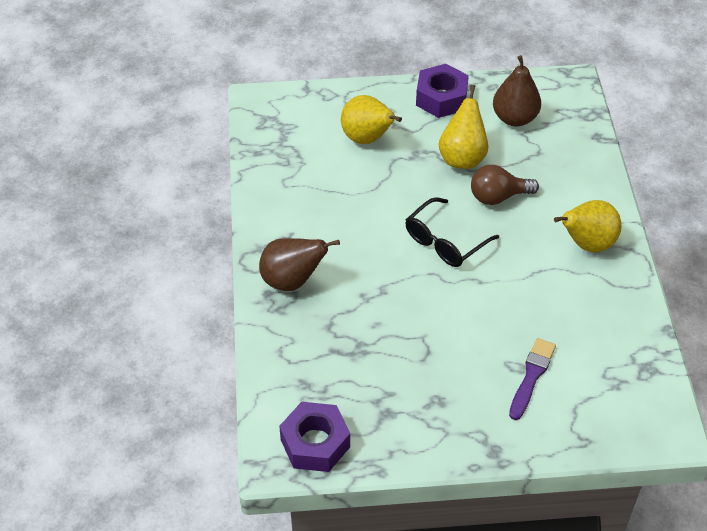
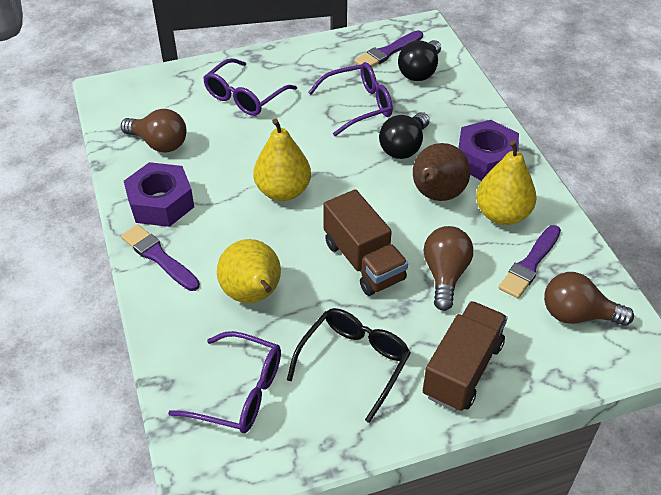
black light bulb: none = 0 -> [379,112,430,159] [398,40,441,81] = 2
brown light bulb: [471,165,539,205] = 1 -> [121,109,186,153] [423,226,473,311] [544,272,634,326] = 3
brown pear: [259,238,340,291] [493,55,541,126] = 2 -> [413,143,470,201] = 1
brown truck: none = 0 -> [323,189,408,296] [423,301,508,412] = 2
purple brush: [509,338,556,420] = 1 -> [121,224,200,291] [354,30,423,67] [498,225,561,298] = 3
purple glasses: none = 0 -> [168,331,281,433] [203,58,297,116] [308,62,393,136] = 3

